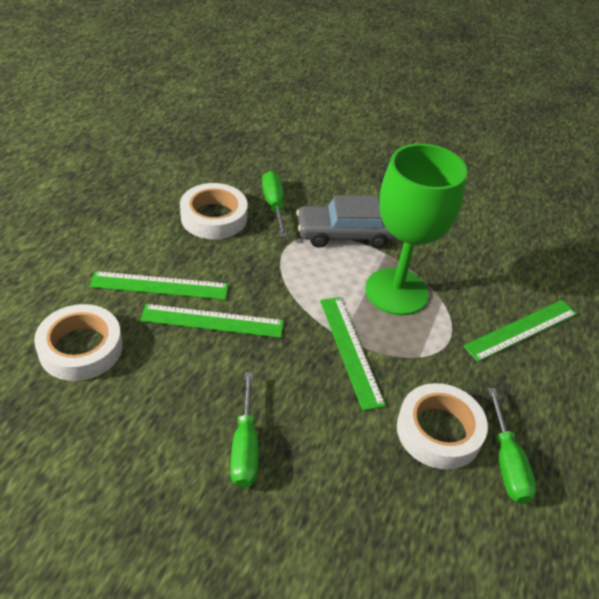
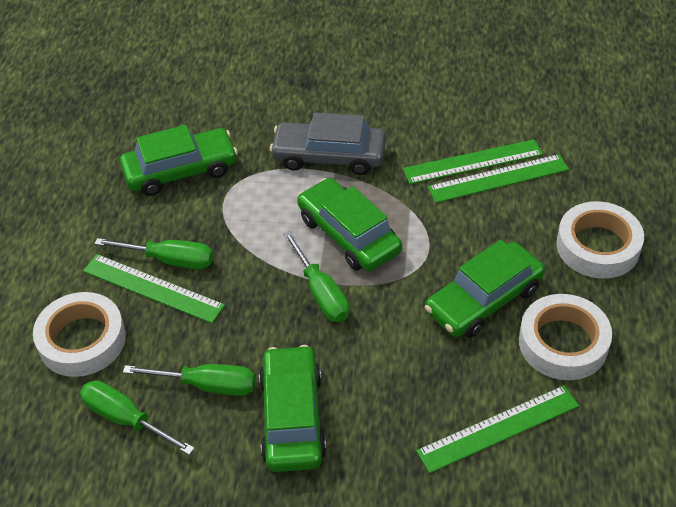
green car: none = 0 -> [120,125,238,196] [259,345,326,472] [297,178,402,272] [425,240,545,338] = 4
green goblet: [365,143,467,315] = 1 -> none = 0
green screwdriver: [230,372,258,488] [262,171,287,237] [488,388,537,504] = 3 -> [80,380,195,455] [95,238,213,269] [123,364,256,396] [283,231,349,322] = 4

